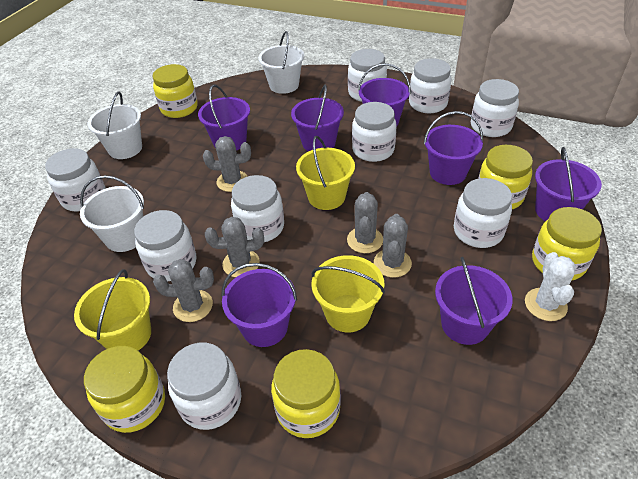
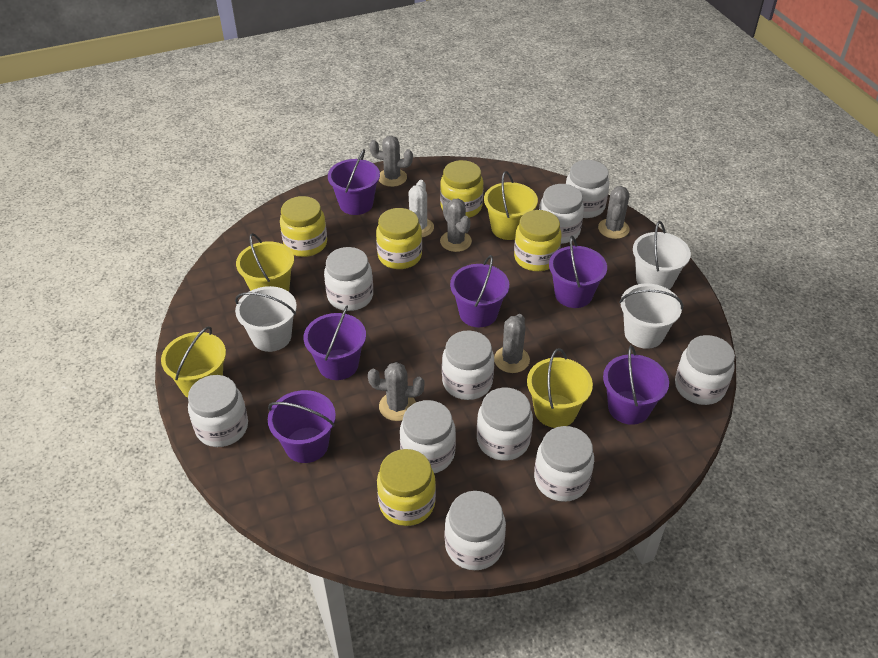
purple bucket: [198,85,250,150] [222,263,297,347] [291,85,344,151] [358,63,411,126] [424,111,483,185] [435,257,512,345] [535,147,602,221] = 7 -> [268,390,336,463] [304,305,366,380] [328,149,380,215] [450,255,509,327] [549,236,607,308] [603,345,669,425] = 6
white jar: [45,148,106,211] [134,210,196,281] [167,343,241,430] [231,175,284,242] [348,49,387,102] [352,102,397,162] [409,58,452,113] [454,178,512,248] [471,79,519,137] = 9 -> [188,375,248,447] [324,247,373,311] [400,400,456,473] [442,331,494,400] [445,491,506,570] [477,388,533,461] [534,426,594,502] [539,184,584,244] [566,160,609,218] [675,335,735,405] = 10
yellow bucket: [74,269,151,350] [296,136,355,210] [312,255,385,332] = 3 -> [161,326,226,398] [236,233,294,292] [484,171,538,240] [527,348,593,428] = 4

